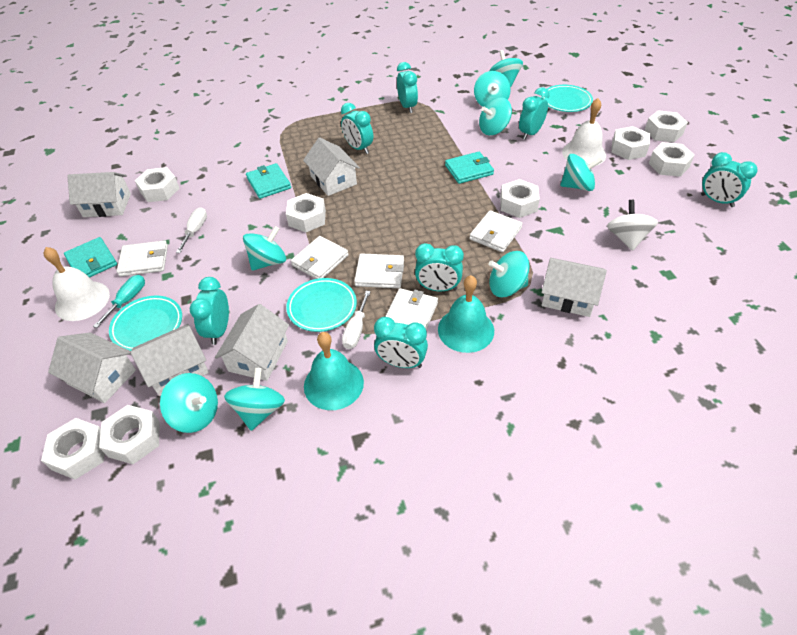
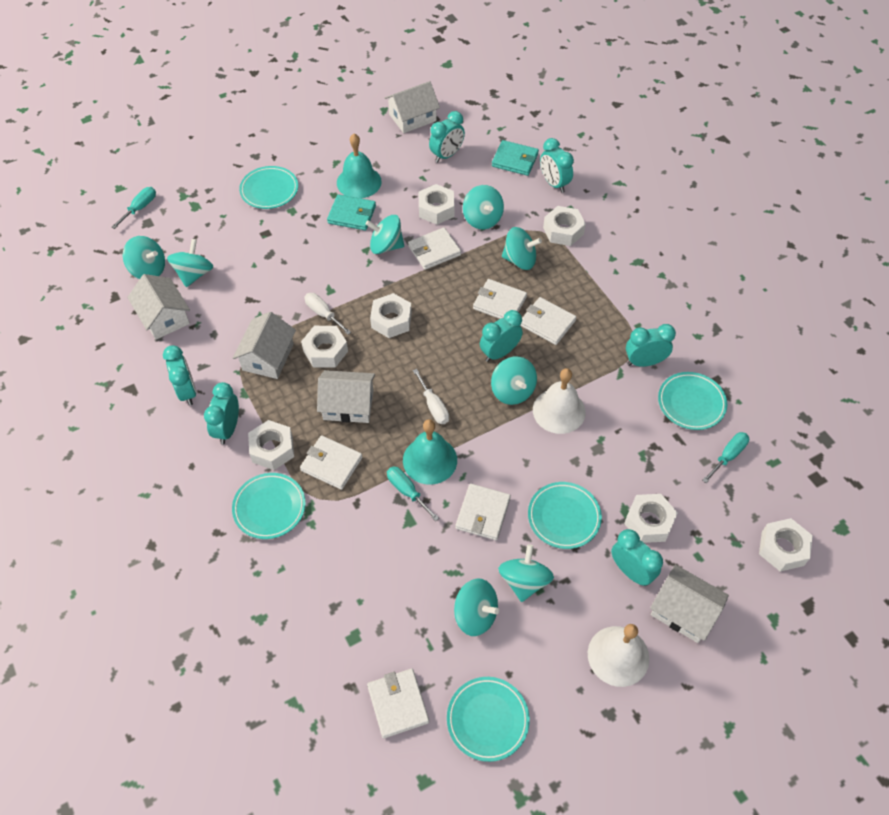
turquoise plate: [109,296,182,351] [286,278,357,332] [541,85,593,112] = 3 -> [232,473,306,539] [239,166,298,209] [447,677,530,762] [528,482,602,549] [658,372,727,430] = 5
turquoise screwdriver: [93,275,145,328] = 1 -> [112,187,156,229] [387,467,439,521] [702,432,749,483] = 3
turquoise wallet: [64,237,117,278] [246,163,291,199] [445,152,494,184] = 3 -> [327,194,376,230] [492,140,539,176] = 2
white house: [48,333,136,403] [67,172,131,217] [130,324,209,396] [215,304,289,381] [303,137,360,196] [541,258,607,317] = 6 -> [127,274,190,340] [233,312,296,379] [317,370,375,423] [385,81,440,133] [650,565,729,643] = 5
white nut: [41,418,105,480] [99,405,160,464] [135,167,180,202] [286,193,326,232] [500,179,540,218] [611,126,650,160] [645,110,688,143] [649,142,695,177] = 8 -> [248,420,294,470] [301,326,348,368] [370,293,412,338] [418,184,455,225] [543,206,586,246] [624,494,678,543] [759,518,813,572] = 7
white spinning top: [607,200,658,251] = 1 -> none = 0
white wallet: [117,240,168,277] [291,236,349,279] [354,253,404,288] [385,288,438,330] [470,210,523,252] = 5 -> [300,435,362,490] [367,669,429,738] [408,228,461,270] [456,484,511,540] [473,279,527,319] [520,297,576,345] = 6

